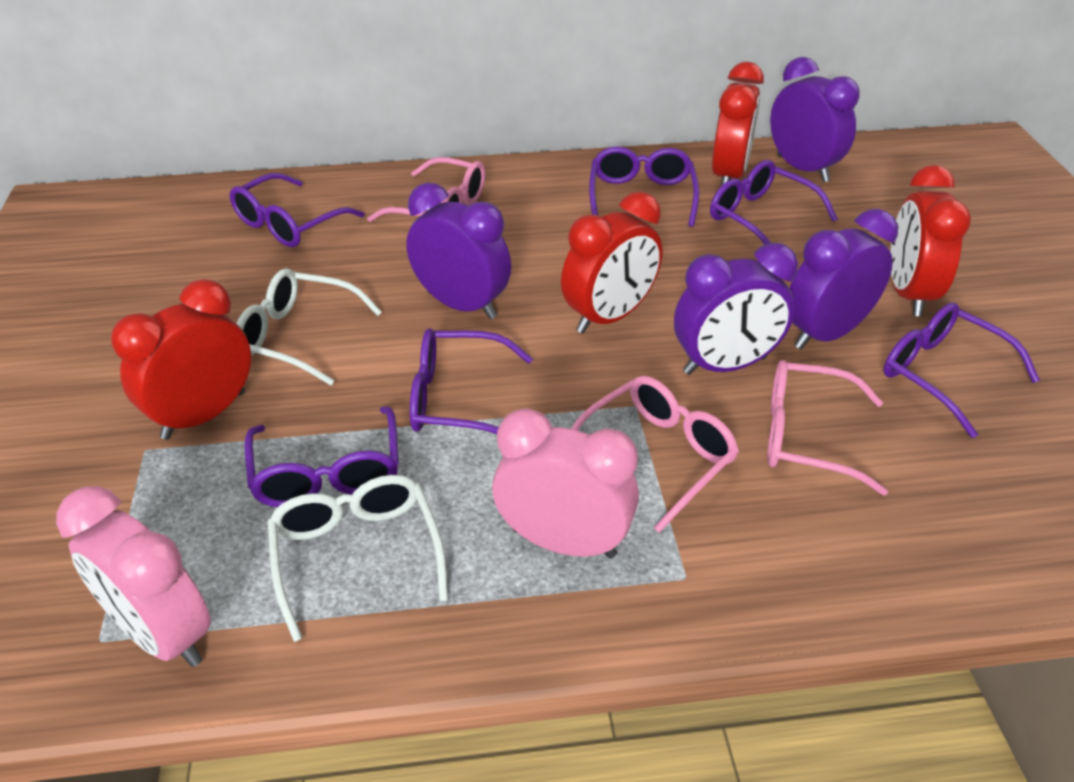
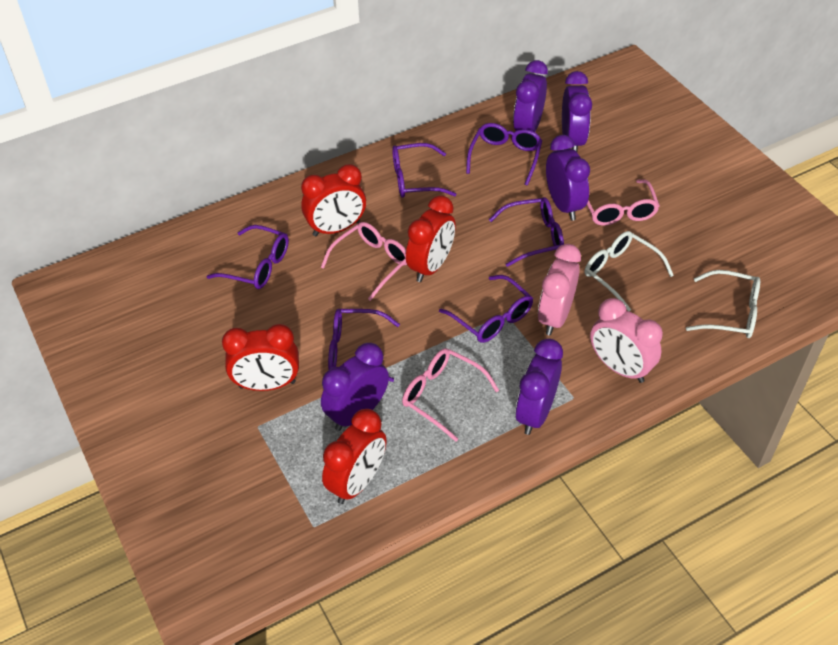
purple clock: [406,183,511,319] [674,243,798,375] [770,57,860,182] [790,209,898,350] = 4 -> [321,343,389,431] [513,60,548,132] [516,339,563,435] [546,135,590,221] [562,71,592,152] = 5

